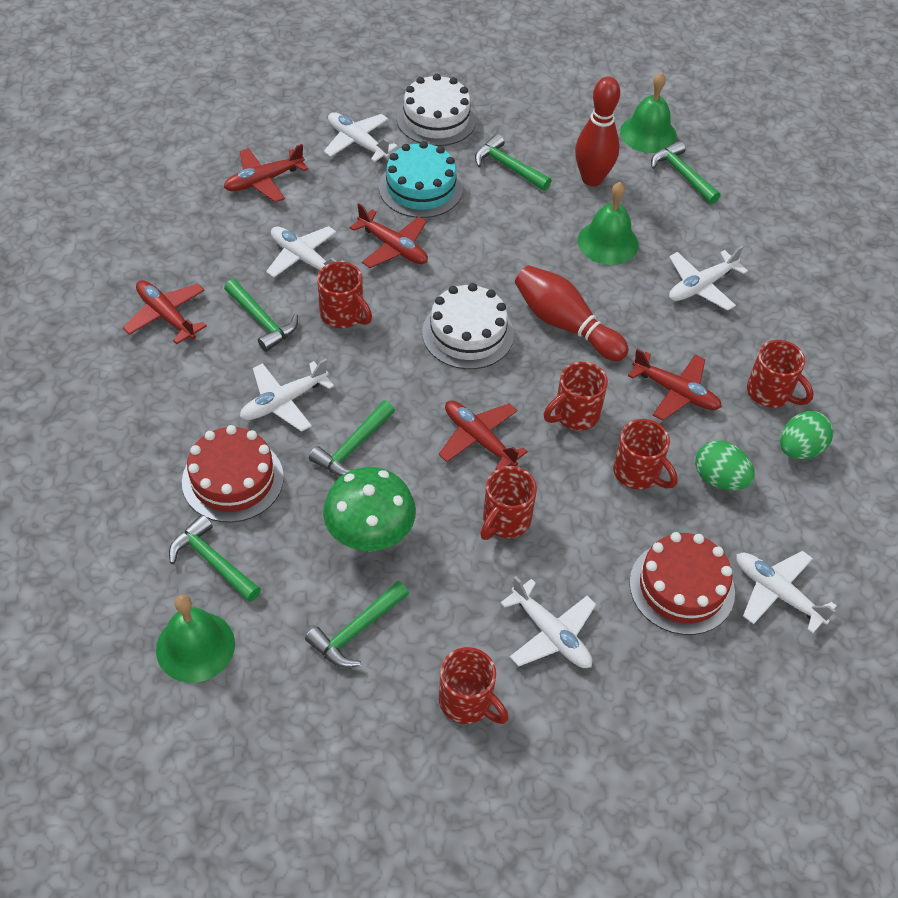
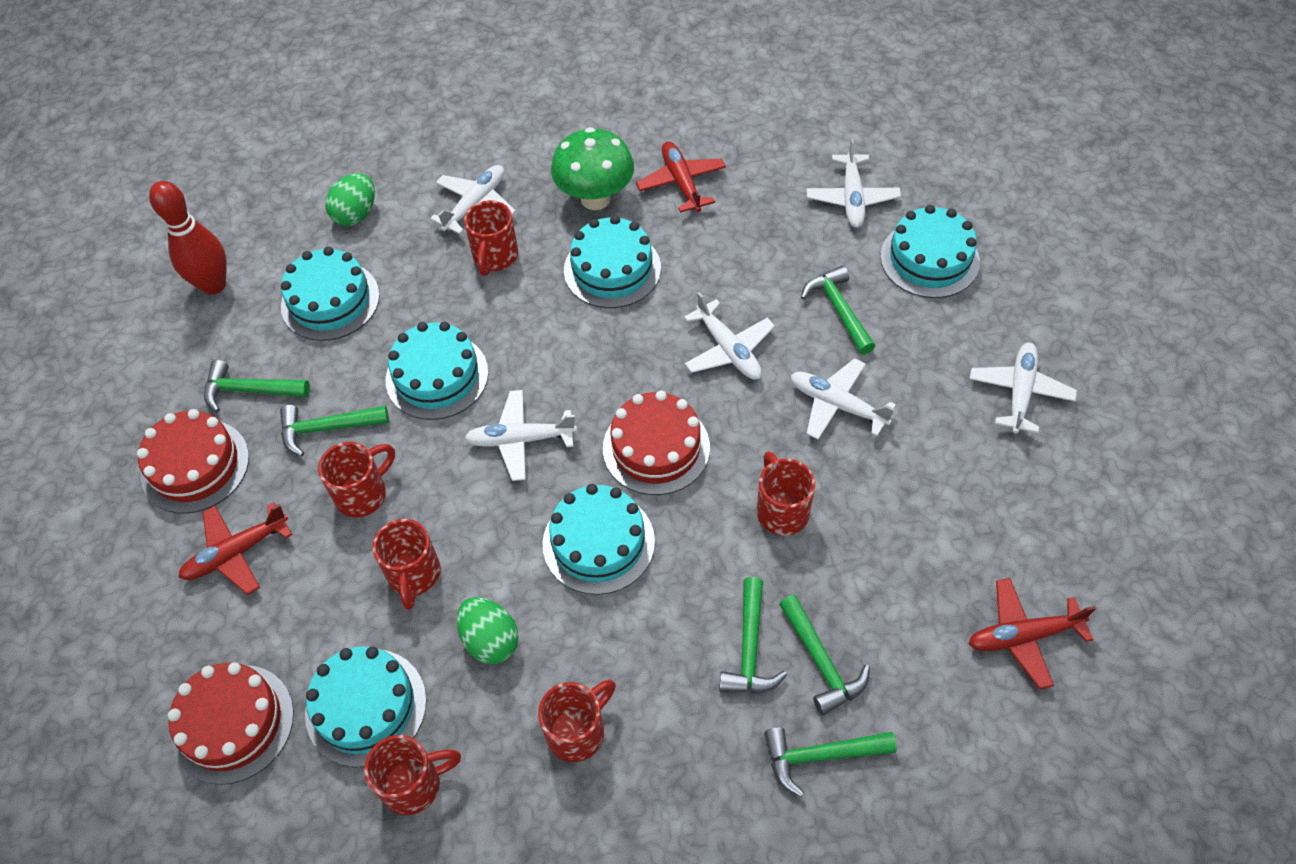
green bell: [156,595,235,683] [578,182,639,265] [620,72,677,153] = 3 -> none = 0
red bowling pin: [515,265,628,361] [575,77,620,186] = 2 -> [149,181,227,295] = 1
red cake: [182,425,284,523] [629,532,735,635] = 2 -> [137,409,249,513] [168,662,294,785] [603,391,710,495] = 3
red plane: [123,280,207,344] [224,144,308,202] [350,203,428,268] [439,400,528,470] [628,349,722,421] = 5 -> [178,502,292,595] [636,142,726,213] [969,578,1096,689] = 3
turquoise cake: [379,141,463,218] = 1 -> [281,247,380,341] [305,646,427,767] [386,322,488,420] [542,484,655,595] [564,215,661,308] [880,205,980,298] = 6
white cake: [396,74,476,146] [422,283,514,369] = 2 -> none = 0

